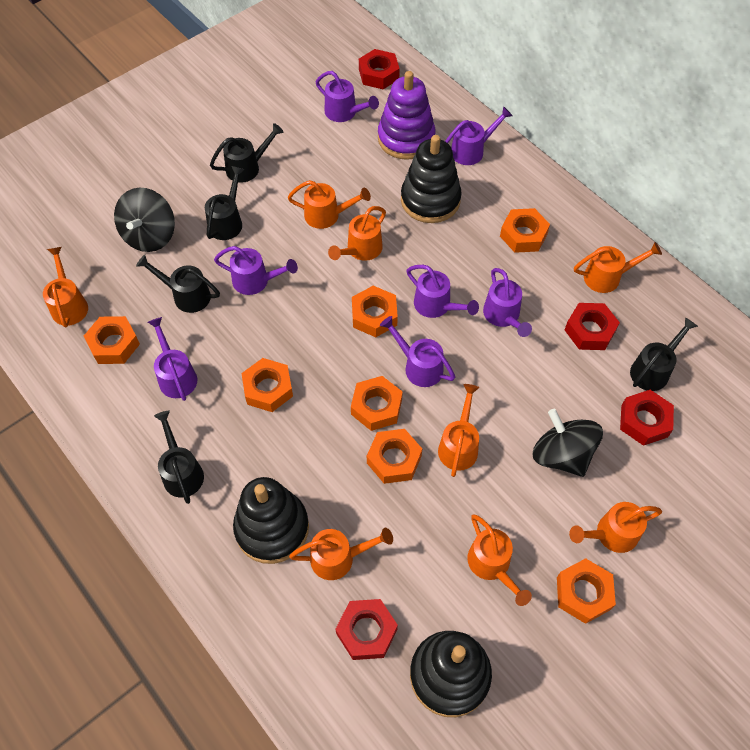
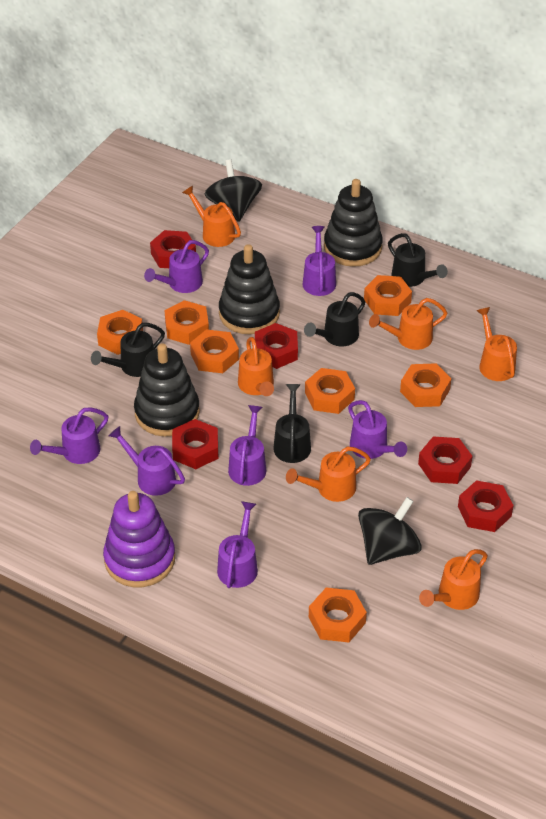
black watering can: [136,255,220,313] [154,411,204,504] [205,166,245,240] [210,123,284,183] [630,317,698,391] = 5 -> [91,323,165,377] [273,384,311,463] [304,292,365,346] [388,233,448,287] = 4
orange watering can: [43,247,88,327] [288,180,371,229] [289,528,393,580] [328,206,386,261] [438,384,479,477] [467,514,532,606] [569,502,662,553] [574,242,662,293] = 8 -> [182,186,241,247] [238,337,274,396] [286,447,371,502] [369,298,447,350] [419,549,488,610] [476,307,517,381] = 6
red nut: [335,599,398,660] [359,49,400,89] [565,303,620,350] [620,390,674,446] = 4 -> [150,230,196,268] [172,419,218,469] [255,323,298,369] [418,436,473,484] [458,480,514,532] = 5

